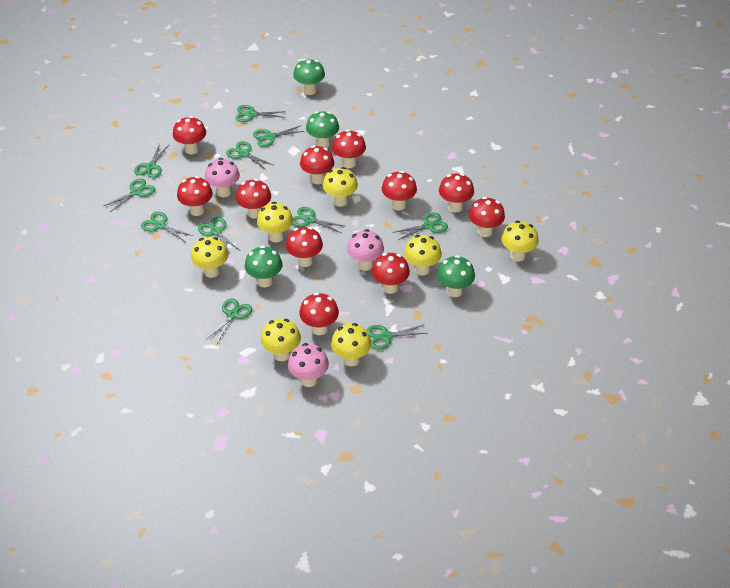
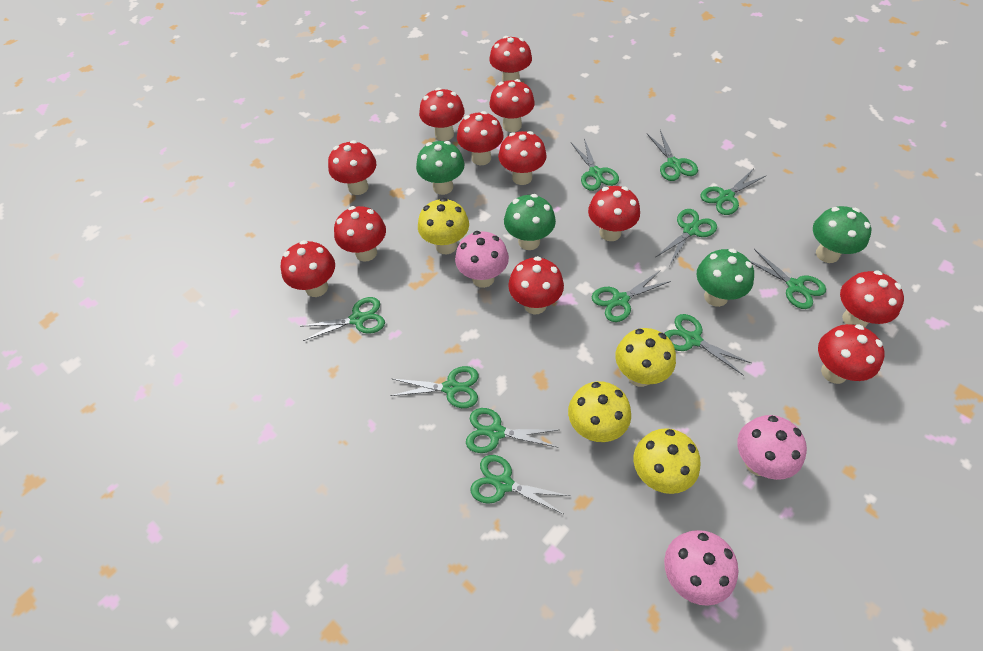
red mushroom: [173,116,206,154] [177,176,213,216] [236,179,271,219] [286,227,323,267] [299,292,339,335] [300,146,334,184] [332,130,366,168] [372,253,410,294] [382,171,417,210] [439,173,474,212] [469,197,505,237] = 11 -> [281,240,335,297] [328,140,376,195] [334,206,386,262] [419,88,465,141] [457,111,504,165] [489,36,532,82] [489,79,535,132] [498,131,547,185] [508,256,564,314] [588,186,640,241] [818,324,885,384] [840,270,904,328] = 12
yellow mushroom: [191,237,228,278] [257,202,293,242] [261,319,301,361] [323,167,358,207] [331,323,371,367] [404,235,442,276] [501,221,539,262] = 7 -> [418,198,469,254] [568,381,631,442] [615,328,676,387] [634,428,700,494] = 4

